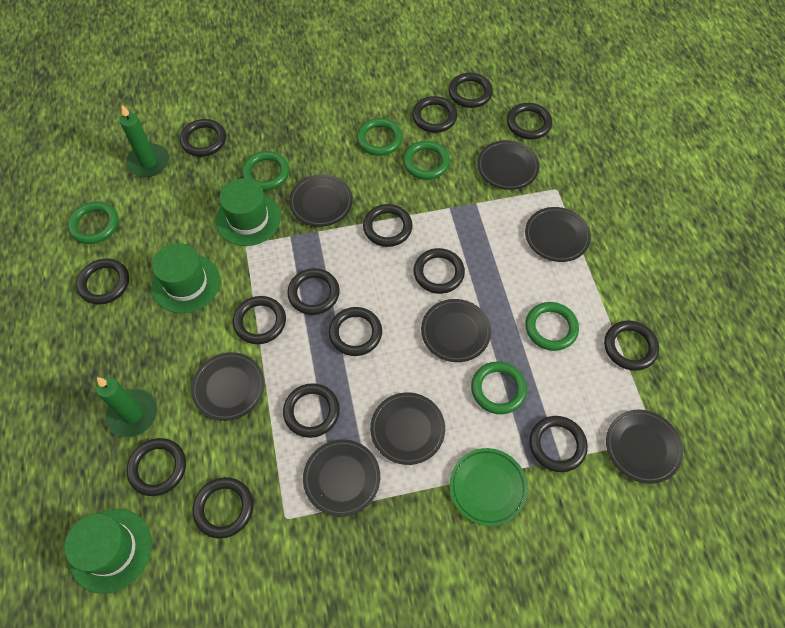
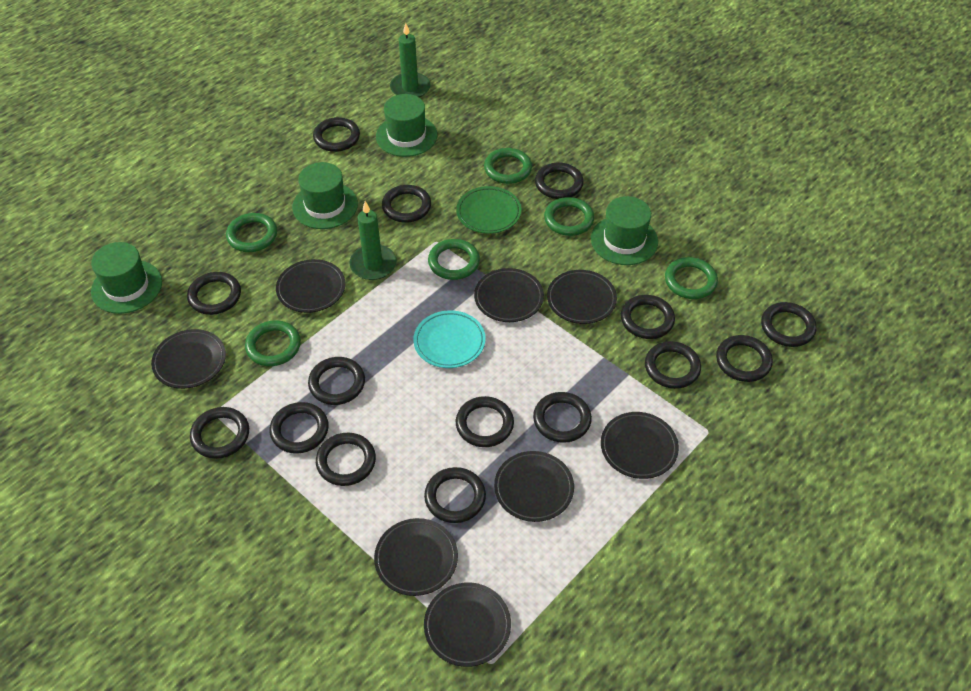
green hat: [64,509,152,594] [151,243,220,313] [216,178,281,246] = 3 -> [91,242,162,314] [292,162,358,229] [376,94,437,157] [591,196,658,265] = 4
turquoise plate: none = 0 -> [413,310,485,368] = 1

